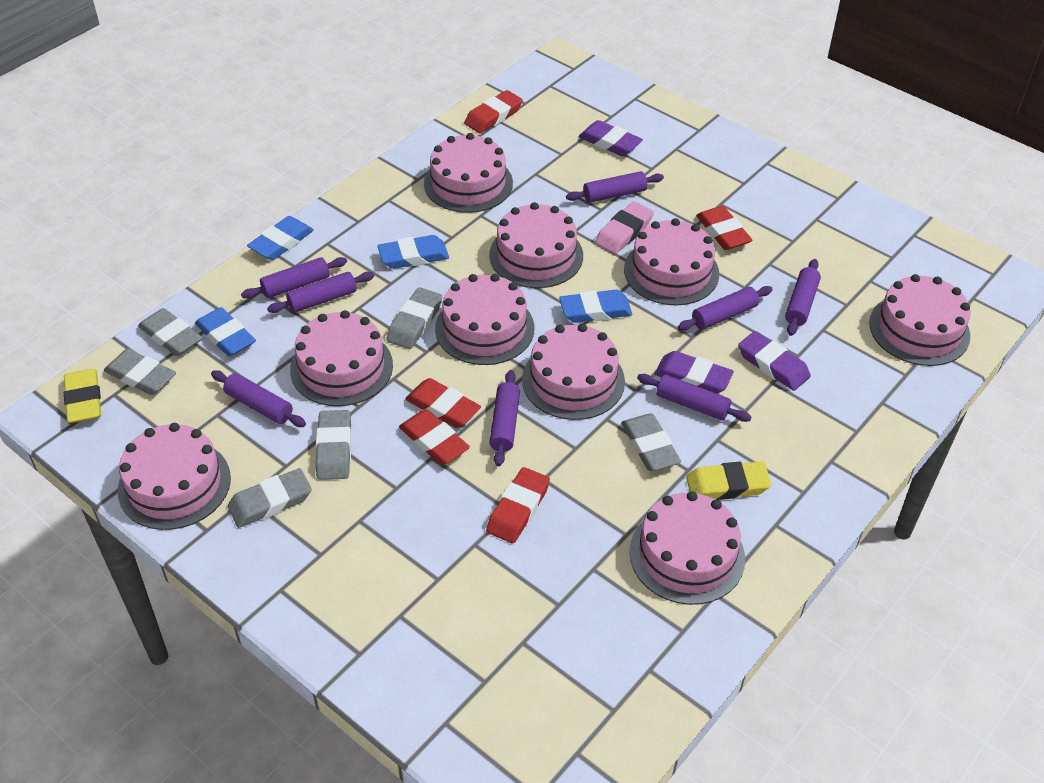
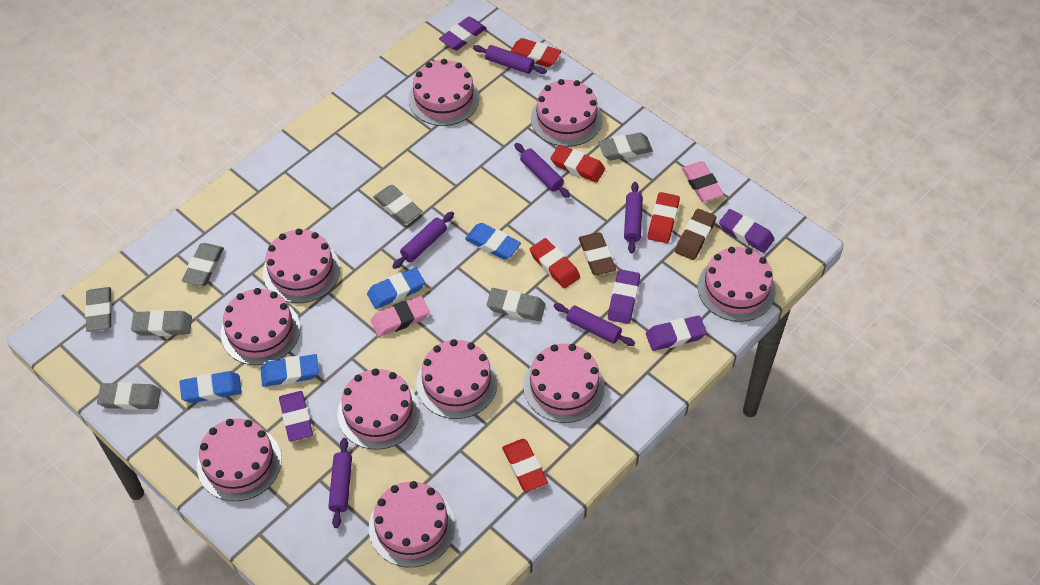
brown eraser: none = 0 -> [579,232,616,275] [675,209,716,260] = 2
grey eraser: [104,349,176,395] [138,308,202,356] [228,468,312,528] [316,410,351,480] [386,287,442,349] [621,413,681,471] = 6 -> [85,287,112,332] [97,382,161,410] [131,310,192,336] [182,243,224,286] [373,185,422,224] [487,288,546,321] [598,132,653,160] = 7
pink cake: [118,423,231,530] [290,310,393,406] [424,133,513,213] [435,274,534,365] [489,202,583,288] [522,324,625,420] [624,218,719,306] [629,491,745,605] [869,274,971,366] = 9 -> [197,418,282,501] [221,288,300,365] [263,229,340,303] [337,368,420,450] [369,481,455,567] [408,59,479,126] [416,339,498,419] [523,344,605,423] [531,79,602,147] [698,247,776,322] = 10
pink eraser: [595,201,654,254] = 1 -> [371,296,430,337] [682,161,724,202] = 2
purple eraser: [578,120,643,156] [654,351,734,394] [738,331,811,391] = 3 -> [279,391,313,441] [439,17,486,50] [608,269,640,324] [646,316,707,351] [719,209,775,253] = 5
purple rolling pin: [211,370,306,427] [241,257,347,299] [267,272,374,313] [489,370,520,466] [566,171,664,203] [637,374,751,422] [678,286,773,331] [785,259,821,336] = 8 -> [328,438,352,528] [392,212,454,269] [473,45,547,74] [514,143,570,198] [554,303,635,346] [624,182,643,253] = 6
yellow eraser: [64,369,101,423] [686,462,771,500] = 2 -> none = 0

